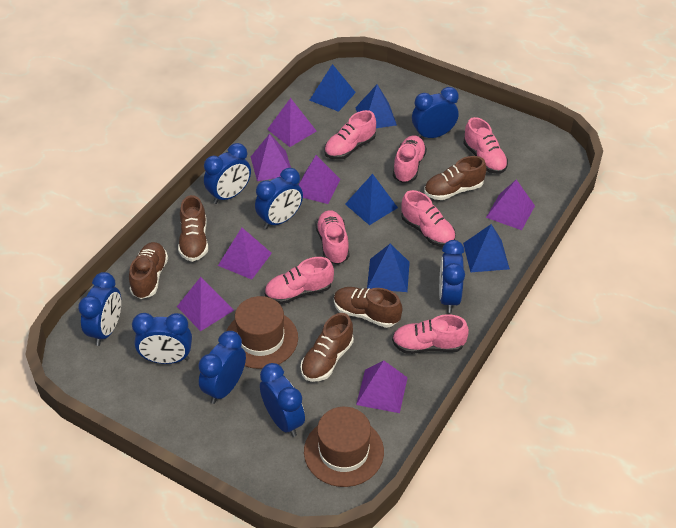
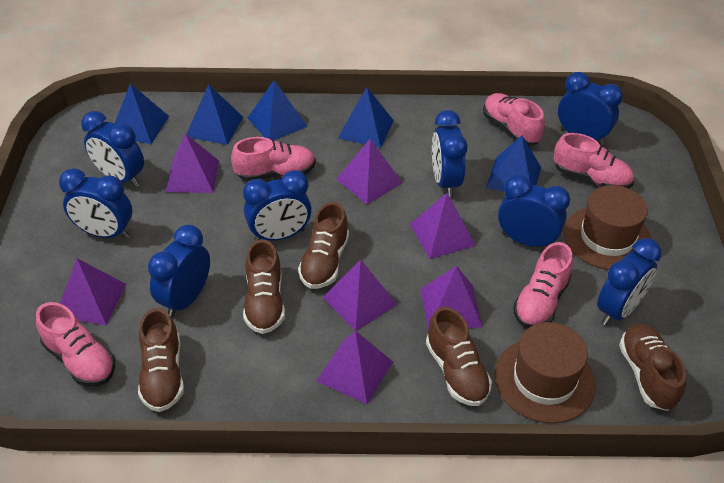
pink shoe: [265,257,334,304] [316,210,349,264] [324,110,376,160] [392,314,469,354] [393,135,427,183] [401,190,456,247] [463,117,508,174] = 7 -> [36,302,115,386] [231,137,316,181] [483,93,545,145] [513,242,573,328] [554,133,634,188] = 5

